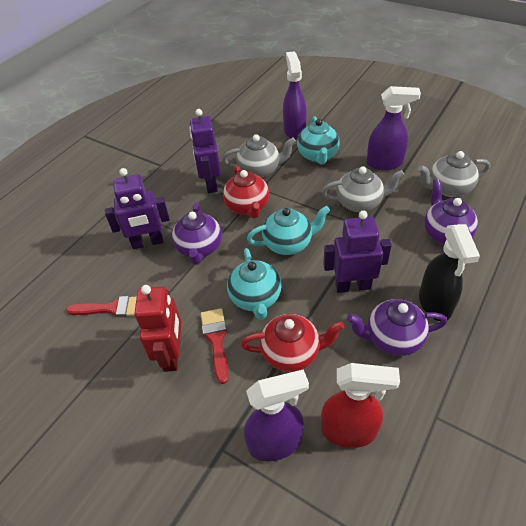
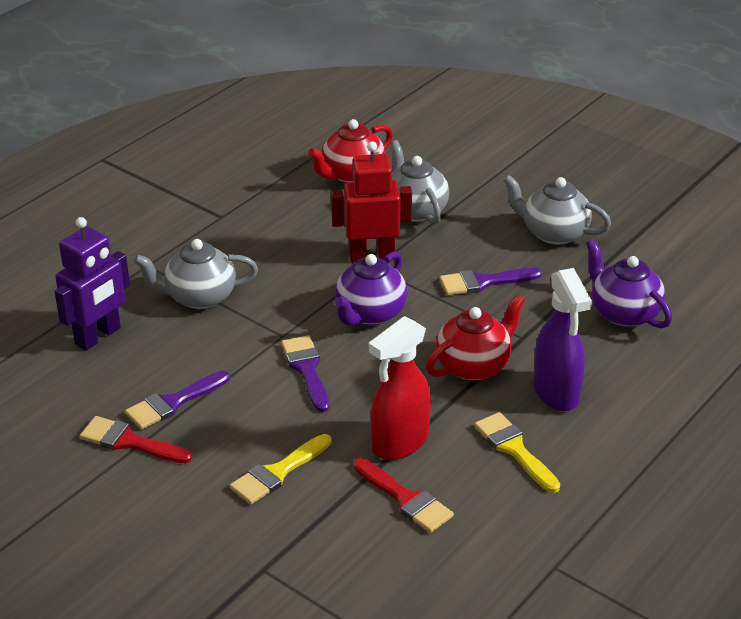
black spray bottle: [419,224,480,321] = 1 -> none = 0
purple brush: none = 0 -> [125,370,230,430] [281,335,330,412] [440,268,542,295] = 3
purple robot: [105,168,170,249] [189,109,221,193] [323,210,392,293] = 3 -> [54,217,130,351] = 1
purple spray bottle: [244,369,309,462] [283,51,307,140] [367,86,421,170] = 3 -> [534,268,592,411] = 1
purple teapot: [172,202,222,265] [347,299,447,356] [424,179,478,245] = 3 -> [334,251,407,326] [586,239,672,328] = 2
turquoise teapot: [227,248,282,320] [247,206,330,255] [297,116,340,164] = 3 -> none = 0
yellow brush: none = 0 -> [230,434,332,504] [474,412,560,493] = 2

